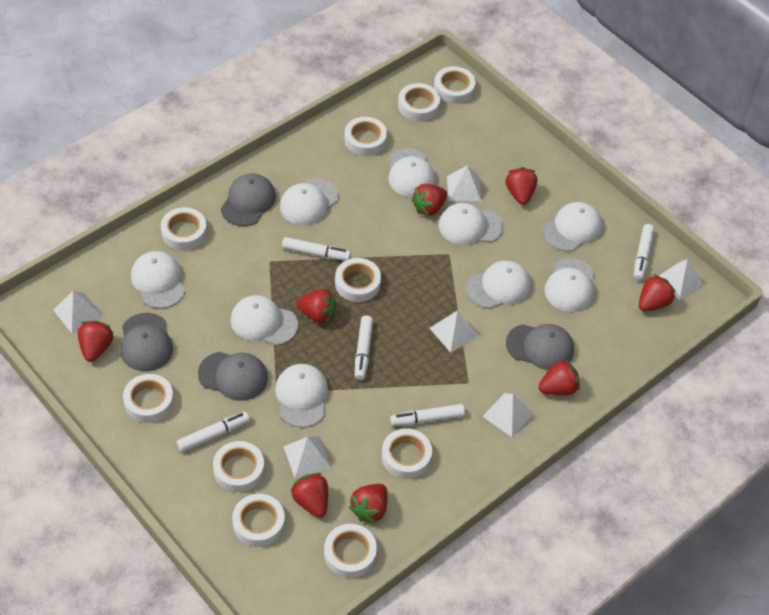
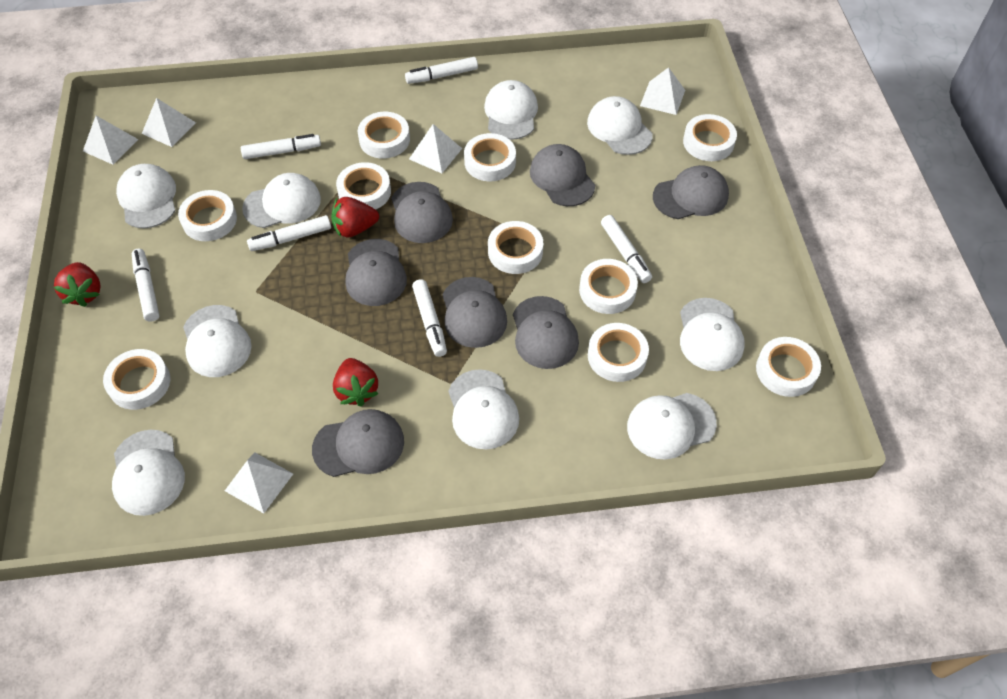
grey cap: [121,313,173,371] [198,352,268,401] [221,173,276,226] [506,324,574,370] = 4 -> [312,409,404,477] [345,239,407,306] [391,182,453,243] [442,277,507,348] [513,296,579,369] [530,144,595,206] [653,165,729,219] = 7
red strawberry: [78,321,113,362] [291,473,328,517] [296,289,336,324] [349,484,388,524] [411,184,447,216] [506,167,537,205] [538,359,580,395] [639,274,675,312] = 8 -> [54,262,101,307] [331,197,379,237] [333,358,379,407] = 3
white marker: [177,412,250,452] [282,237,351,261] [355,316,373,380] [390,404,465,426] [634,224,655,281] = 5 -> [132,248,159,322] [241,134,321,159] [247,215,331,251] [405,57,478,84] [412,279,447,357] [601,215,652,283] = 6
white pyramid: [53,291,103,333] [283,436,331,478] [430,310,479,353] [447,165,482,201] [482,393,534,437] [659,259,703,300] = 6 -> [83,116,139,165] [142,98,196,147] [225,452,293,513] [409,124,462,173] [640,67,685,115] = 5

